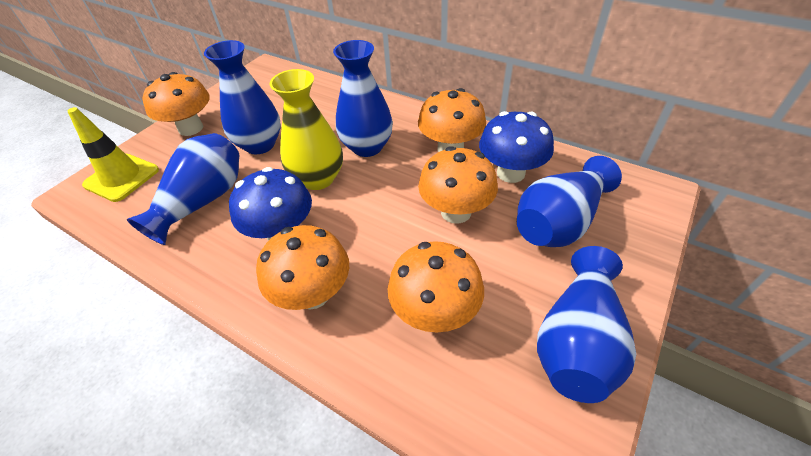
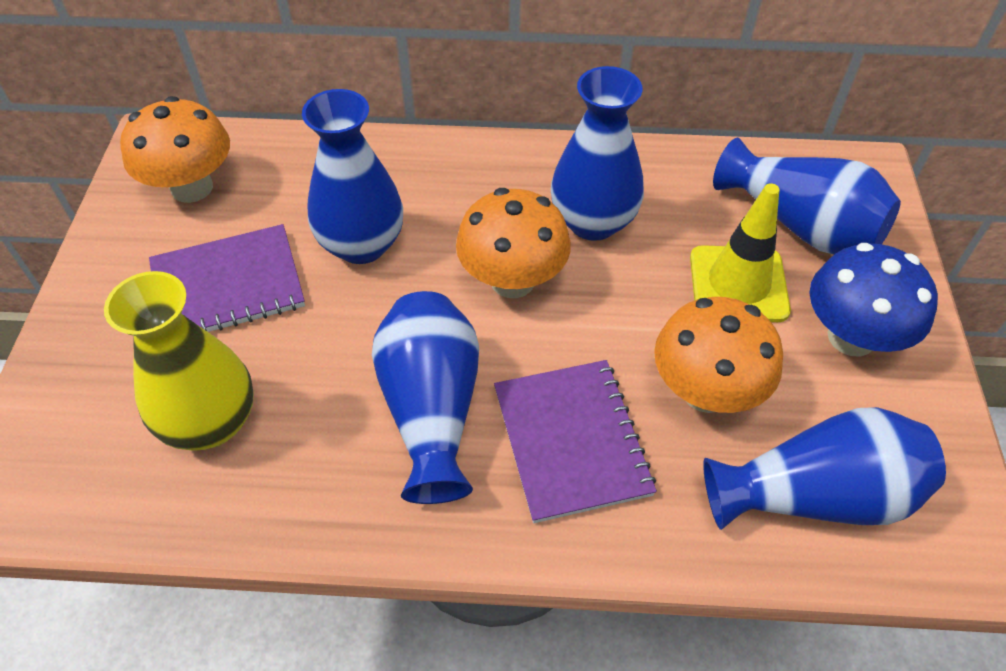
blue mushroom: [229,167,312,241] [479,111,554,183] = 2 -> [809,243,938,357] = 1
orange mushroom: [142,72,210,136] [256,225,349,310] [388,241,484,332] [418,88,486,152] [418,146,498,224] = 5 -> [120,96,230,203] [456,188,571,298] [654,297,783,413] = 3
purple notebook: none = 0 -> [149,224,305,332] [494,360,657,523] = 2

